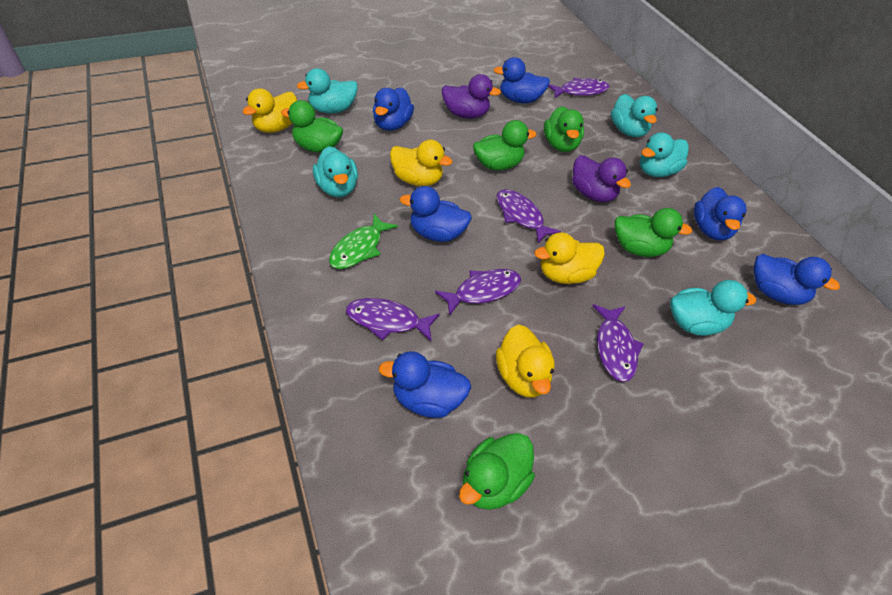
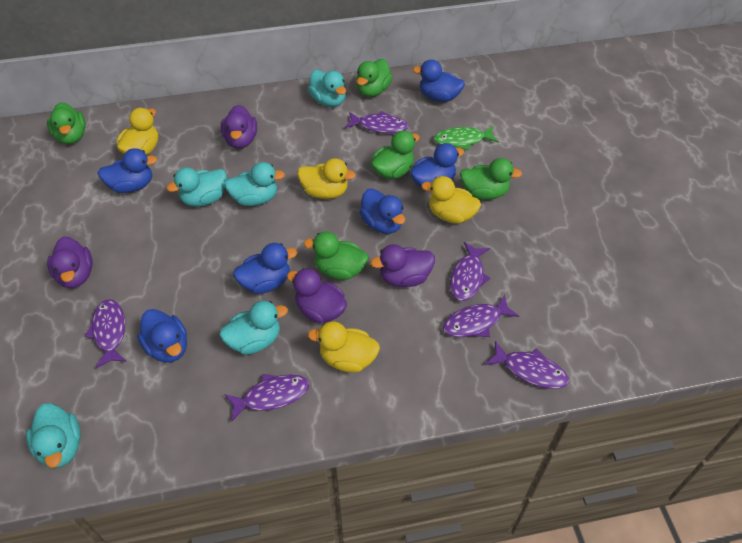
purple duck: [442,74,501,118] [572,155,631,202] = 2 -> [47,236,93,288] [221,105,257,148] [287,268,347,323] [370,244,435,287] = 4
purple fish: [346,298,440,342] [435,269,521,316] [497,189,561,243] [548,78,609,98] [592,304,644,382] = 5 -> [85,299,127,368] [224,374,309,422] [345,111,409,134] [443,295,519,337] [450,242,490,301] [485,341,569,389] = 6

